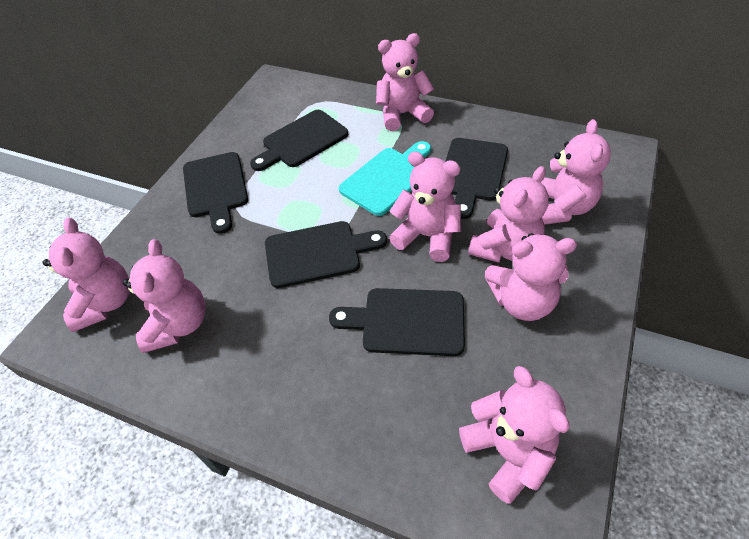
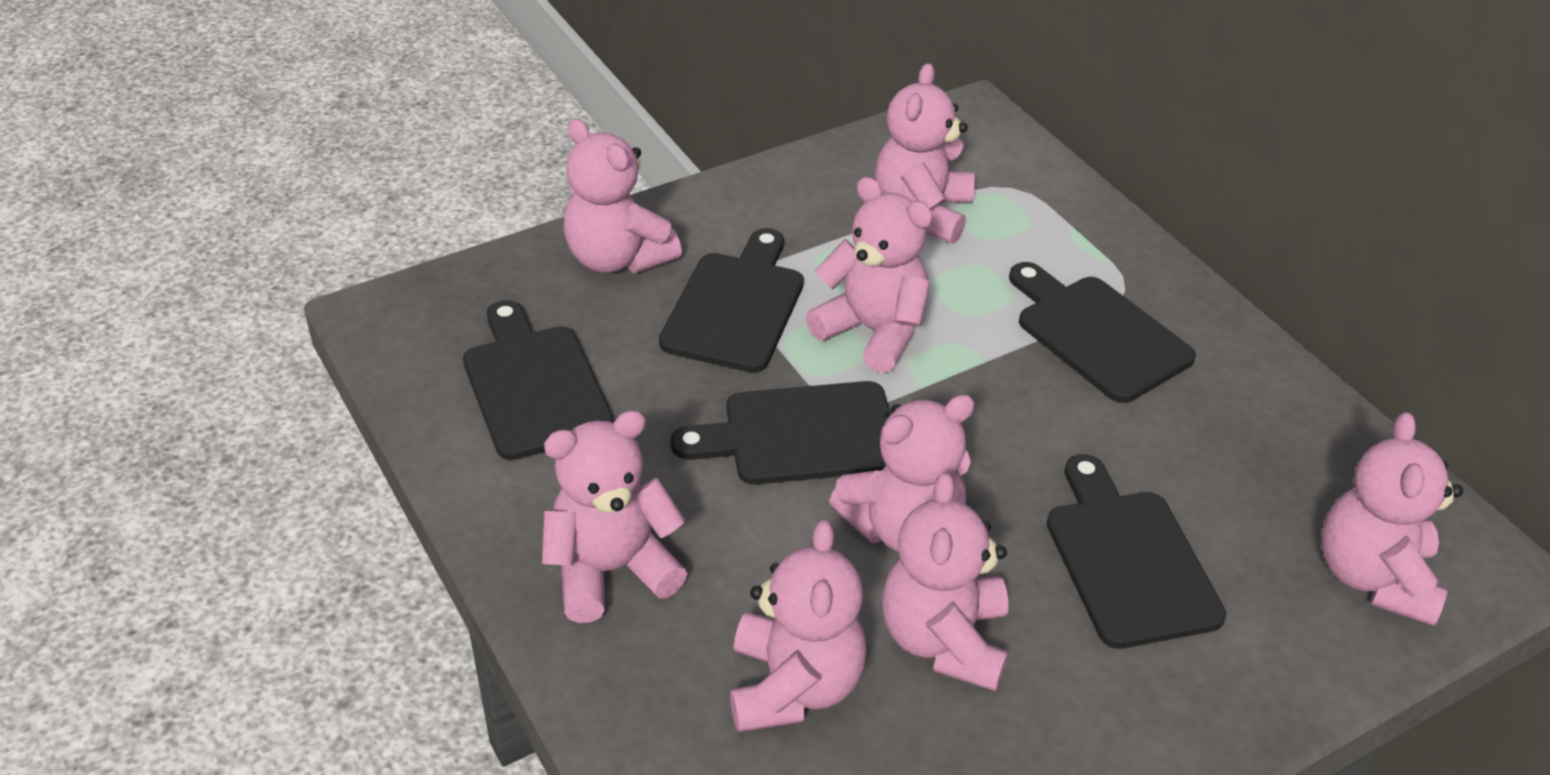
turquoise cutting board: [339,141,431,216] = 1 -> none = 0

